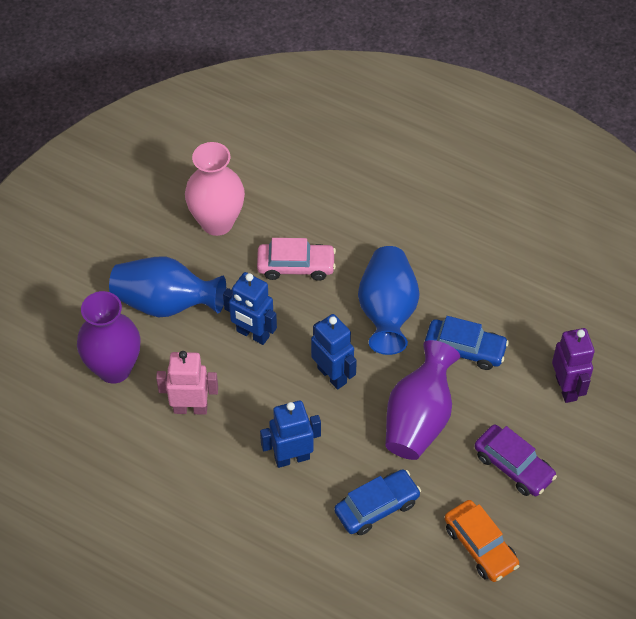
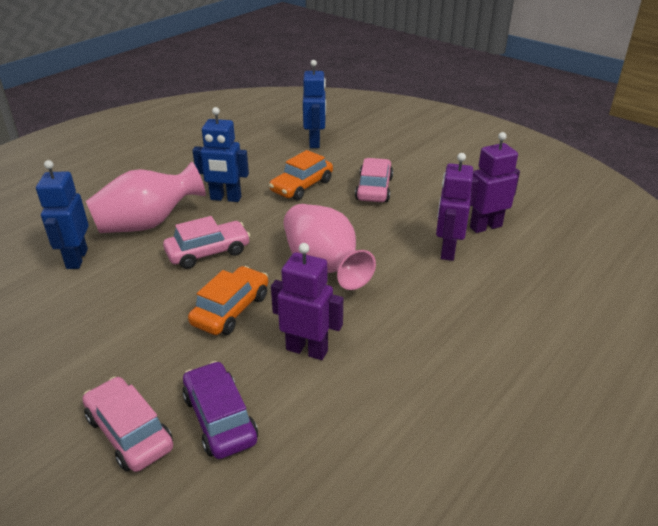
blue car: [334,469,421,535] [425,316,509,370] = 2 -> none = 0
blue vase: [109,257,226,317] [358,246,419,355] = 2 -> none = 0
orange car: [445,500,520,582] = 1 -> [188,266,268,335] [269,150,333,200] = 2
pink car: [257,238,336,281] = 1 -> [83,377,173,472] [163,216,250,269] [355,158,393,202] = 3
pink robot: [156,351,218,415] = 1 -> none = 0
pink vase: [185,142,245,236] = 1 -> [86,162,206,233] [283,204,376,290] = 2
purple robot: [552,328,595,403] = 1 -> [271,243,343,360] [436,153,473,261] [470,132,520,233] = 3
purple vase: [77,291,141,384] [385,340,460,460] = 2 -> none = 0

